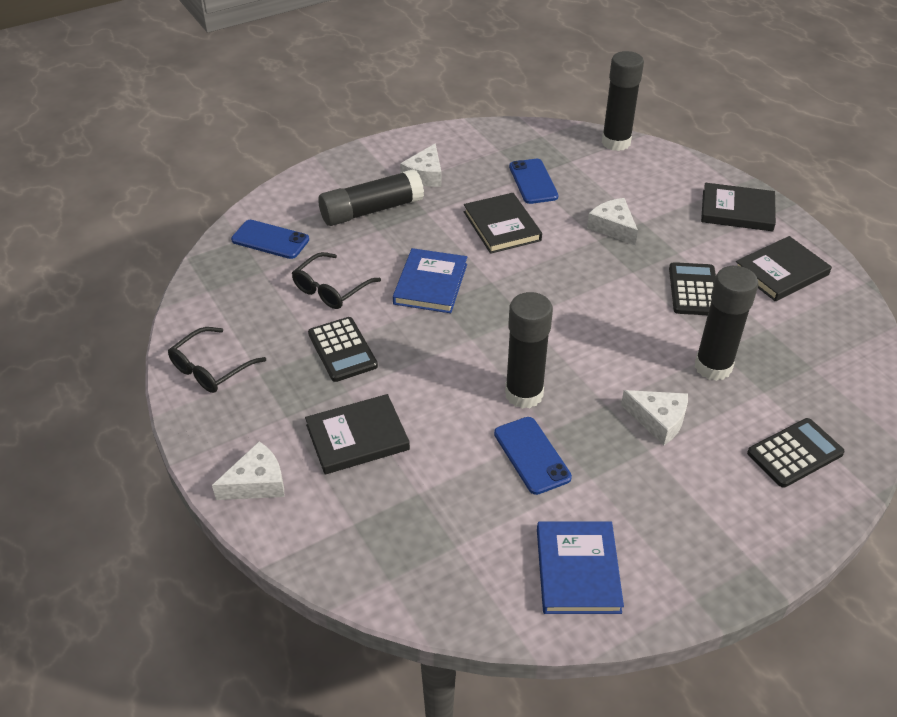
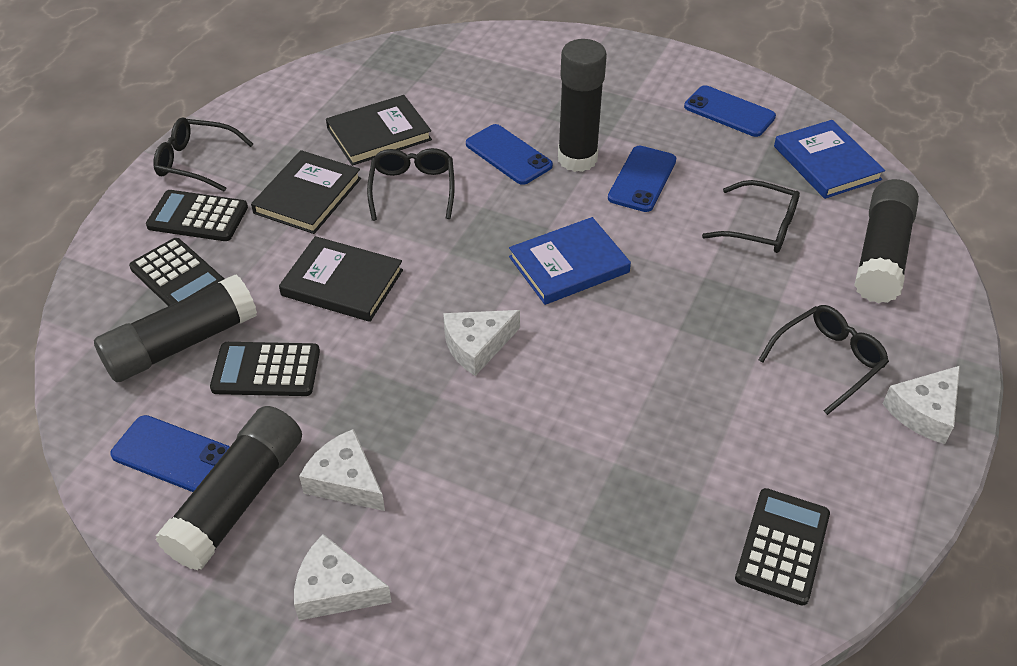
black book: [305,394,410,474] [464,193,542,254] [701,183,776,231] [736,236,832,302] = 4 -> [251,150,361,234] [279,236,403,322] [326,95,432,166] = 3
black calculator: [308,317,378,382] [669,262,716,315] [747,418,845,488] = 3 -> [129,238,224,306] [146,190,248,241] [210,342,320,396] [735,488,830,606] = 4
black glasses: [168,327,266,393] [292,252,381,309] = 2 -> [153,117,253,192] [367,148,455,221] [702,180,800,253] [759,305,889,415] = 4
blue phone: [231,220,309,259] [494,417,572,495] [509,159,559,204] = 3 -> [110,415,230,492] [466,124,553,185] [608,146,676,212] [684,85,776,137] = 4

